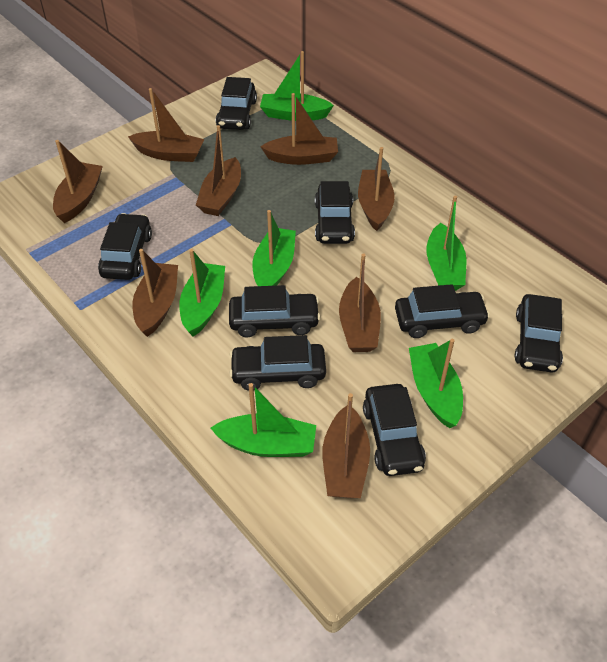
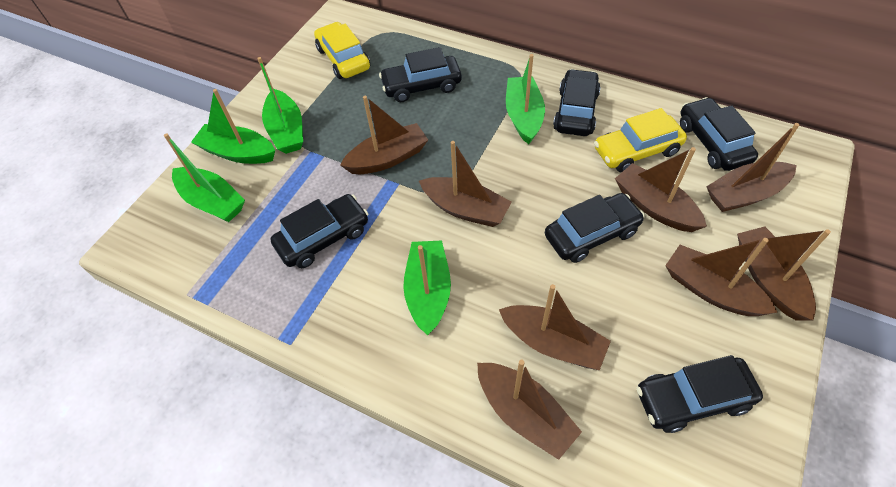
black car: [98,213,152,280] [216,77,257,130] [229,285,321,338] [229,335,326,391] [315,181,355,244] [363,384,426,476] [395,284,490,338] [515,294,563,373] = 8 -> [270,194,368,268] [379,47,462,102] [545,193,645,263] [553,69,601,136] [636,355,763,433] [680,97,758,171] = 6
green boat: [179,249,225,337] [211,383,316,457] [253,210,296,286] [260,51,334,121] [409,339,463,428] [426,196,466,291] = 6 -> [164,133,245,222] [191,89,275,164] [257,57,303,154] [403,241,451,335] [506,54,545,144] = 5
yellow car: none = 0 -> [314,22,370,79] [594,108,687,173] = 2

